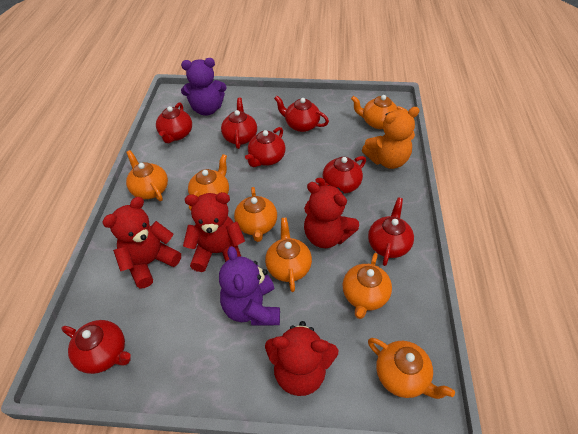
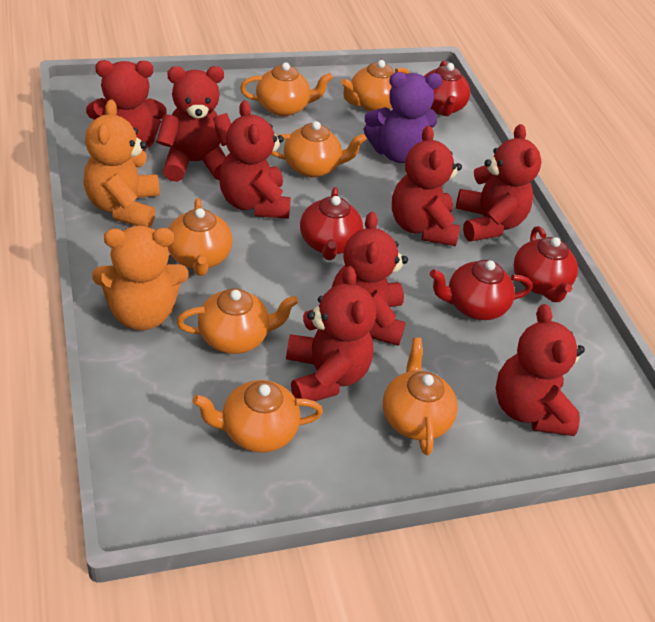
orange teddy bear: [362,107,420,169] = 1 -> [84,99,160,228] [92,226,189,330] = 2
purple teddy bear: [181,58,227,115] [219,246,280,326] = 2 -> [364,72,442,163] = 1
red teapot: [61,320,131,374] [156,102,192,143] [221,98,257,149] [245,127,285,167] [274,96,329,132] [315,156,366,194] [368,197,414,266] = 7 -> [300,187,363,260] [424,61,470,116] [430,260,532,320] [514,226,578,302] = 4
red teddy bear: [102,197,181,289] [183,192,245,272] [265,321,338,396] [304,182,359,248] = 4 -> [86,60,167,151] [156,66,231,182] [219,100,291,219] [286,266,376,401] [332,212,408,346] [392,126,462,246] [456,124,541,242] [496,304,585,436] = 8

